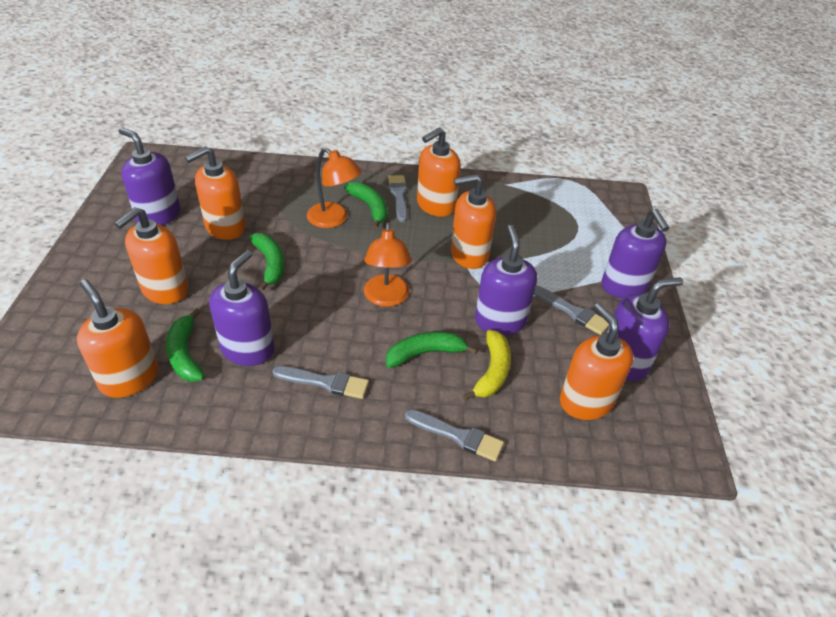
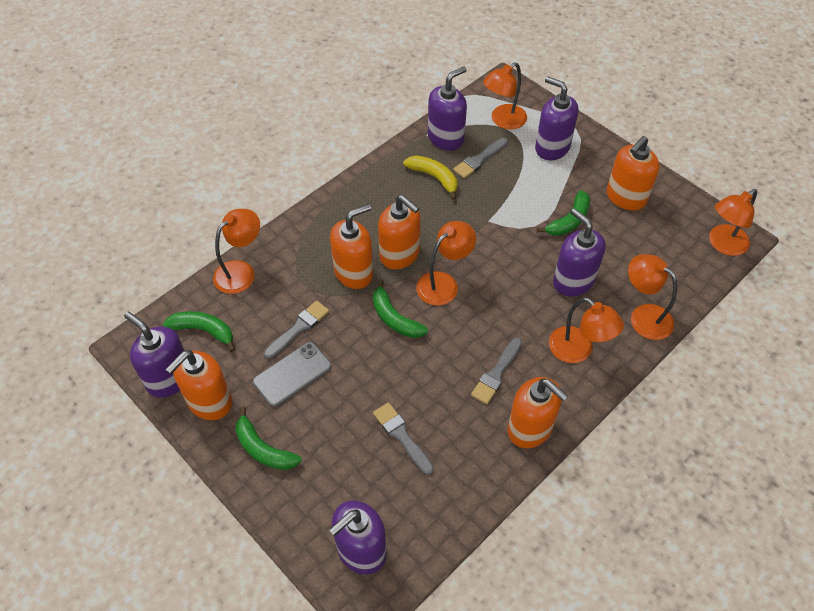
grey phone: none = 0 -> [253,342,332,407] = 1
orange lamp: [307,148,361,228] [364,222,412,307] = 2 -> [213,209,260,294] [416,221,476,305] [483,62,527,129] [549,297,624,363] [628,254,677,340] [709,189,757,256] = 6
orange soap dispenser: [77,279,159,398] [114,207,189,304] [185,146,246,240] [417,127,461,217] [451,174,496,269] [560,303,634,420] = 6 -> [165,350,232,420] [330,204,373,289] [378,195,421,270] [508,377,568,448] [607,136,660,211] = 5

